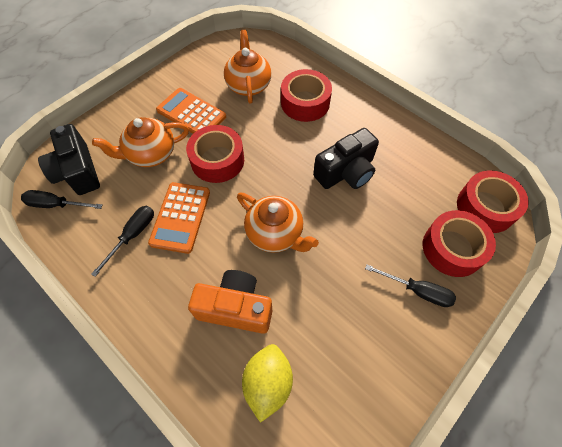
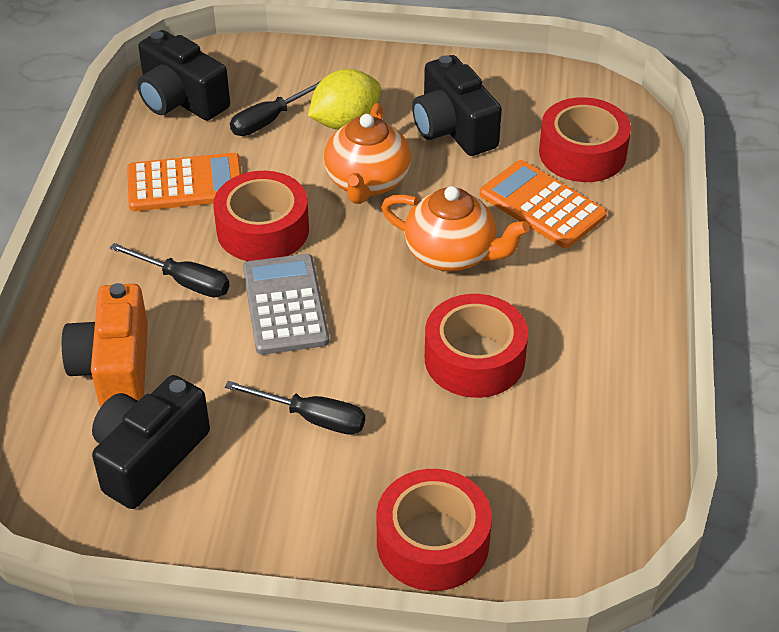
black camera: [38,124,100,195] [313,128,379,189] = 2 -> [92,375,210,509] [137,30,230,121] [412,55,502,156] = 3
grey calculator: none = 0 -> [243,254,329,355] = 1
orange teapot: [92,117,189,167] [224,30,271,103] [237,193,319,253] = 3 -> [324,103,411,204] [381,186,530,272] = 2

